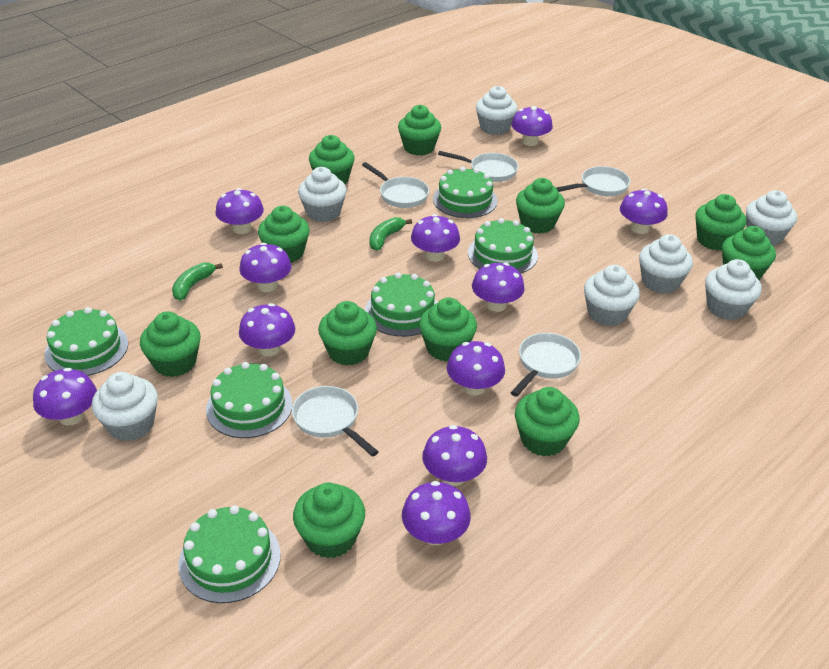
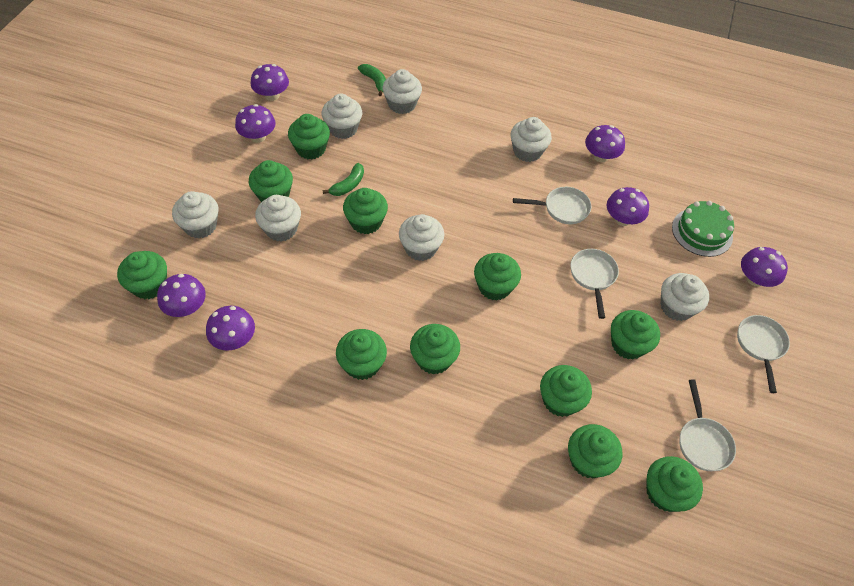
green cake: [45,307,128,376] [178,505,281,603] [206,362,293,438] [365,272,438,337] [433,167,498,218] [468,218,538,274] = 6 -> [672,201,734,257] = 1
purple mushroom: [33,368,97,425] [215,188,264,234] [239,303,295,356] [240,243,292,292] [402,481,471,545] [411,214,460,262] [422,425,487,486] [447,341,505,395] [472,263,525,312] [511,106,553,146] [620,189,668,234] = 11 -> [157,274,206,317] [206,306,255,351] [235,104,275,143] [251,64,289,101] [585,125,625,162] [607,187,649,226] [741,247,788,287] = 7
white pan: [292,386,379,457] [362,162,429,208] [438,151,519,182] [511,333,581,397] [556,166,630,196] = 5 -> [513,187,591,224] [570,249,619,319] [679,379,736,471] [737,315,790,393] = 4

